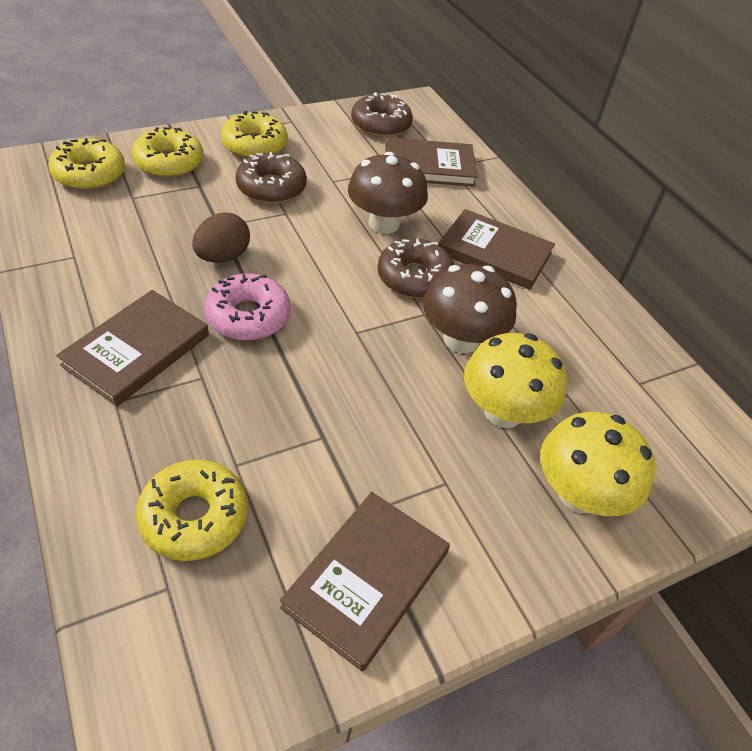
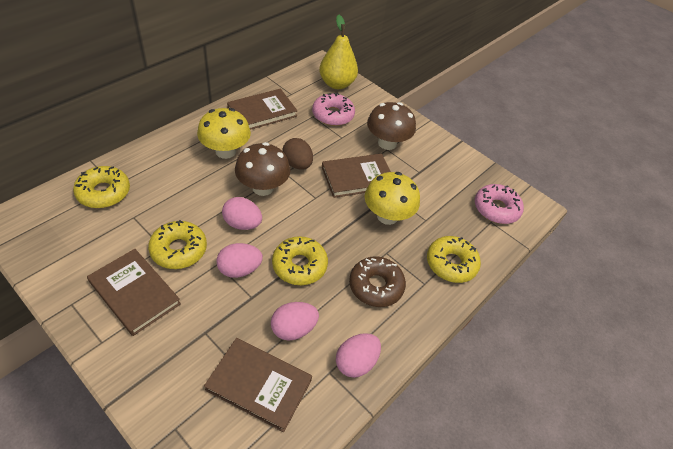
brown donut: [235,152,307,204] [351,92,413,137] [377,238,454,298] = 3 -> [349,256,406,307] = 1
pink donut: [204,273,290,341] = 1 -> [312,93,355,126] [475,184,524,224] = 2
pink egg: none = 0 -> [217,243,263,278] [222,197,262,230] [271,302,319,341] [336,333,381,378] = 4
yellow pear: none = 0 -> [319,15,358,89] = 1

